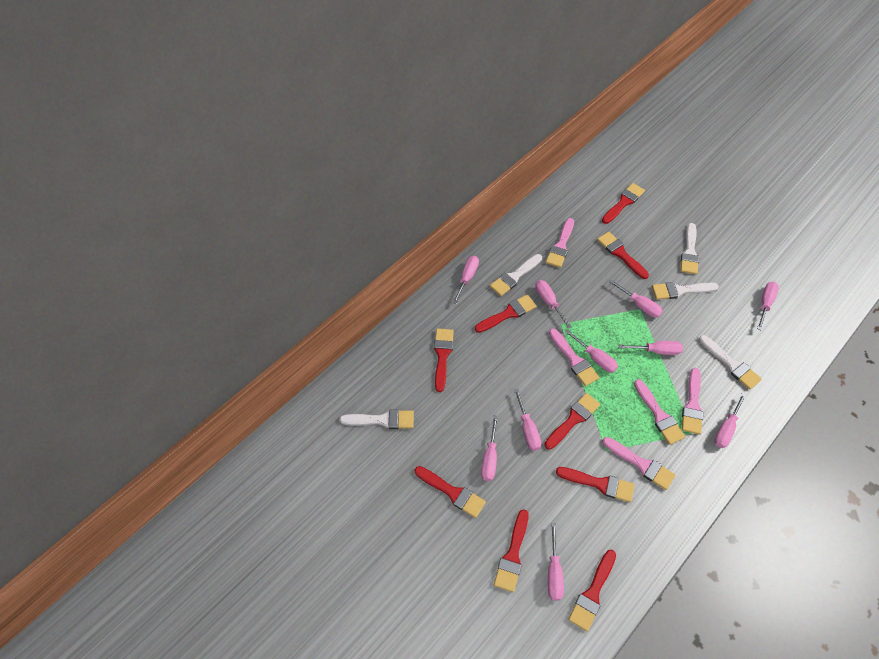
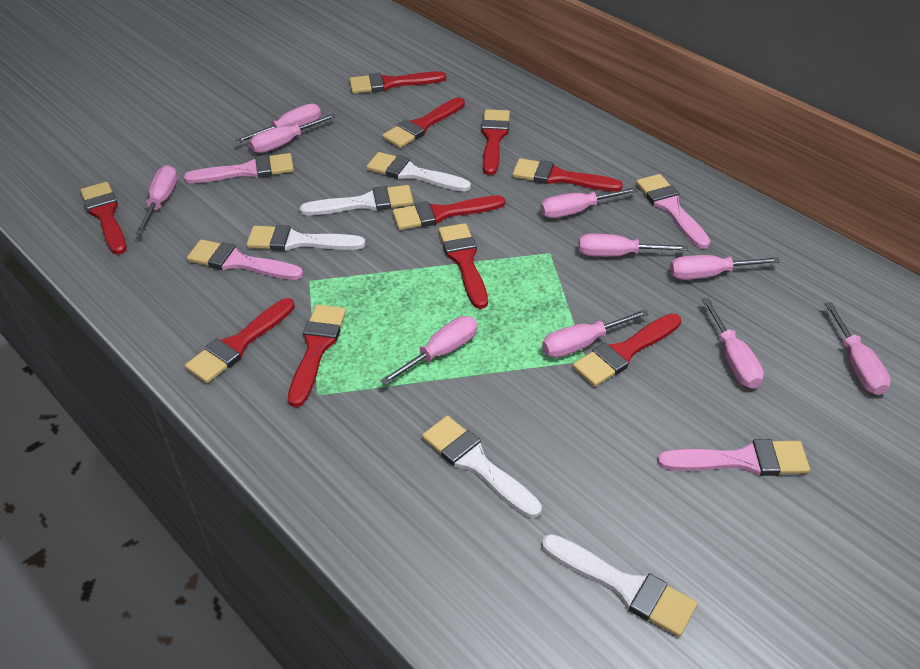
pink brush: [546,218,574,268] [549,328,600,386] [602,437,675,490] [634,379,685,445] [682,368,703,434] = 5 -> [184,153,294,183] [187,239,303,280] [636,174,710,249] [657,439,810,476] = 4
red brush: [415,466,486,518] [434,328,454,392] [475,294,537,333] [494,509,528,592] [544,393,600,450] [556,467,634,502] [568,549,616,631] [597,232,649,279] [602,183,645,224] = 9 -> [81,182,127,255] [185,298,295,383] [288,304,346,407] [350,71,446,93] [382,97,465,148] [392,195,505,230] [439,223,488,309] [481,109,510,175] [512,158,623,192] [573,313,681,386] = 10

